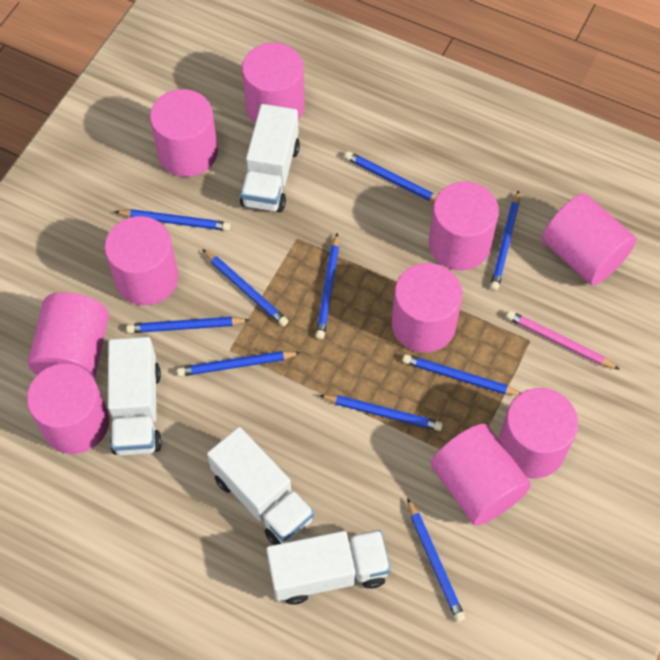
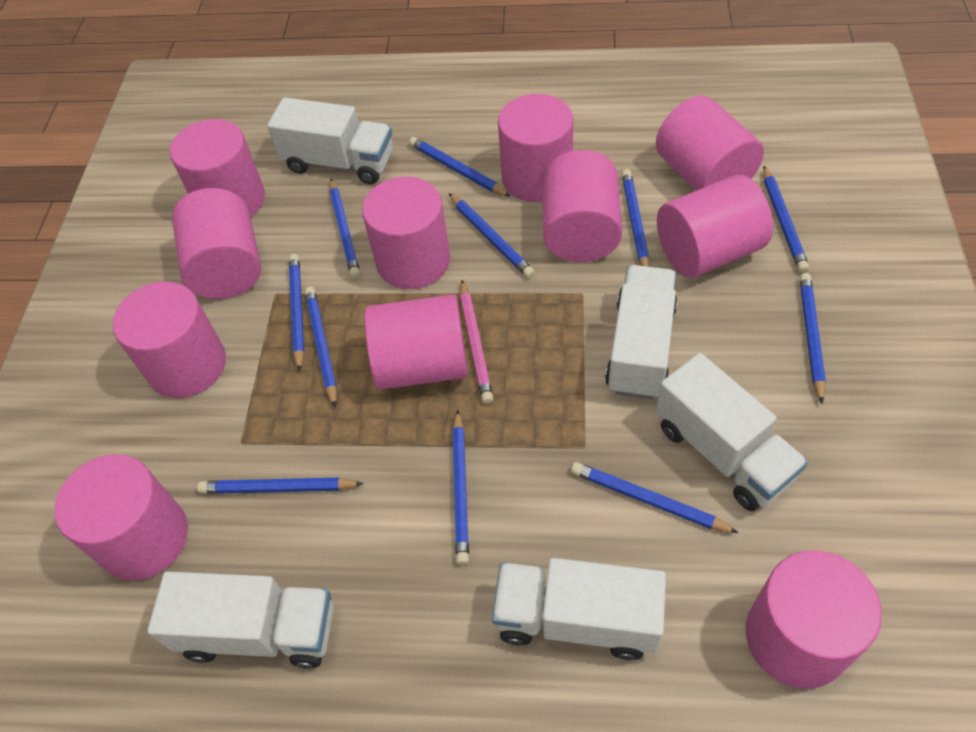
blue pencil: [114,209,230,231] [126,317,250,333] [177,351,301,377] [202,249,288,326] [315,233,339,339] [319,395,443,431] [345,151,437,202] [403,354,521,396] [407,498,465,622] [490,190,519,291] = 10 -> [197,478,364,494] [289,254,305,372] [305,287,337,408] [330,179,360,278] [409,137,511,197] [449,193,535,278] [452,409,469,565] [571,462,739,533] [622,169,650,267] [763,166,809,273] [800,273,826,404] = 11
pink cylinder: [27,364,109,454] [28,292,109,378] [105,216,178,305] [150,89,218,177] [242,43,305,123] [392,263,462,353] [429,182,499,270] [431,424,531,526] [499,388,578,478] [542,194,636,285] = 10 -> [54,454,188,581] [112,282,226,398] [170,119,265,217] [172,188,261,299] [362,177,450,289] [364,294,468,389] [498,94,574,202] [542,150,622,262] [656,96,764,191] [657,175,773,278] [746,550,882,689] = 11
white truck: [108,337,162,456] [207,427,314,545] [240,104,300,212] [266,530,390,605] = 4 -> [147,571,334,669] [267,97,393,184] [492,558,666,660] [605,265,678,400] [656,353,808,511] = 5

